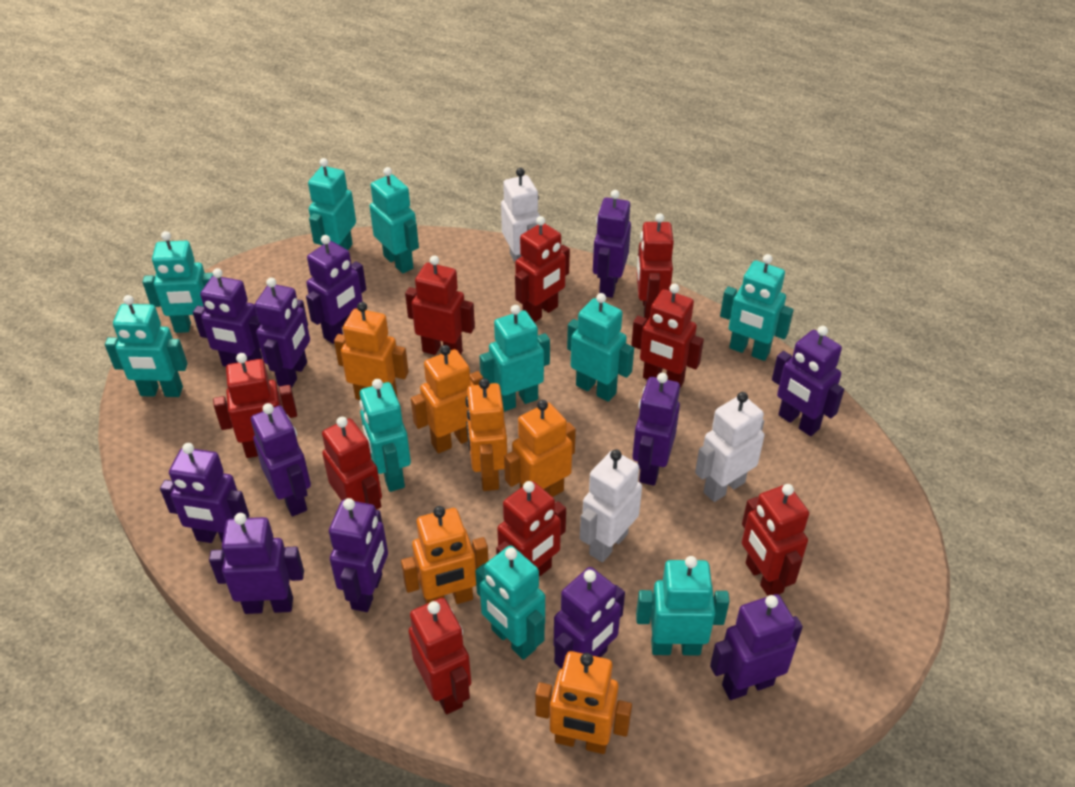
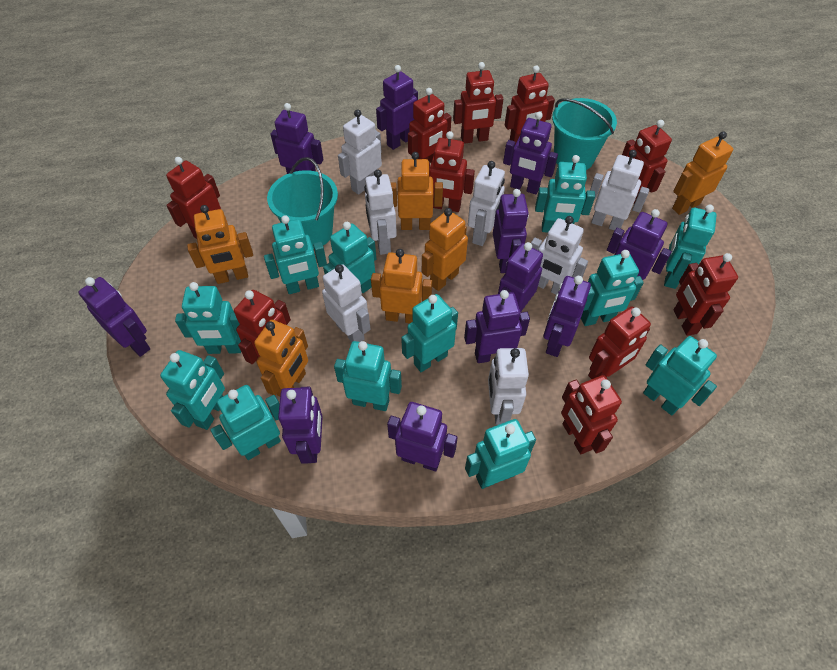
purple robot: [160,443,249,543] [193,268,262,367] [209,513,304,614] [251,403,311,516] [255,278,310,388] [306,235,366,344] [329,498,388,612] [554,567,625,669] [593,190,631,298] [632,373,680,486] [710,594,803,700] [772,326,844,436] = 12 -> [78,277,150,357] [270,103,323,174] [278,387,323,464] [376,65,418,150] [387,402,458,471] [464,290,530,363] [493,189,529,273] [498,242,543,312] [503,112,558,194] [543,276,591,357] [607,209,672,280] = 11
red robot: [213,353,297,458] [322,417,382,510] [405,255,475,355] [408,598,471,714] [496,481,566,576] [515,216,570,323] [631,284,704,388] [637,213,674,321] [742,484,809,596] = 9 -> [166,157,221,239] [234,290,291,364] [408,88,451,163] [429,131,475,212] [453,62,503,144] [505,65,555,144] [561,375,622,454] [588,306,651,379] [622,120,672,203] [673,253,738,336] = 10
turquoise bucket: none = 0 -> [267,157,338,249] [552,98,617,170] = 2
turquoise robot: [105,295,188,397] [142,231,213,333] [308,158,356,250] [359,379,411,492] [370,167,419,273] [475,545,545,660] [479,305,550,412] [567,293,634,402] [636,556,730,655] [720,254,794,361] = 10 -> [160,350,225,430] [175,282,241,354] [210,385,281,460] [264,215,327,294] [323,222,376,293] [334,341,402,411] [401,294,458,372] [465,419,536,489] [535,155,595,233] [581,250,644,326] [643,336,717,415] [664,205,717,289] = 12
white robot: [501,168,540,261] [580,449,642,562] [695,392,765,502] = 3 -> [322,264,370,342] [338,109,382,195] [364,170,397,255] [468,161,505,246] [488,348,529,425] [531,216,588,295] [590,150,650,231] = 7

